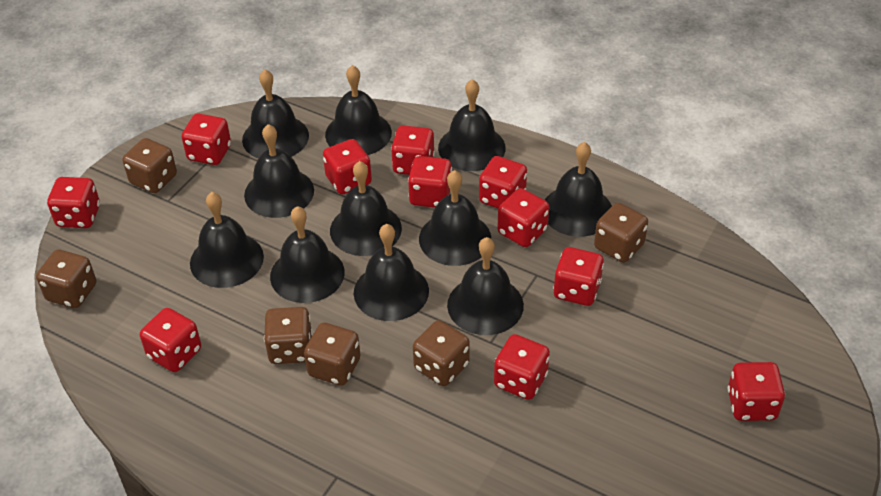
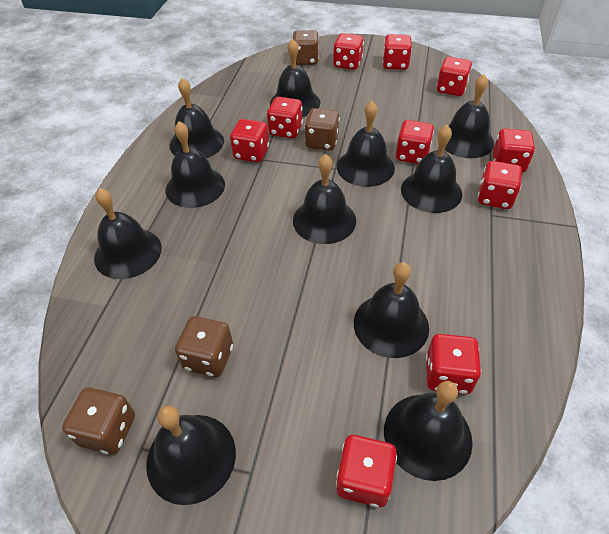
brown dice: [36,250,96,308] [123,138,177,193] [264,307,312,364] [304,323,360,386] [413,320,470,386] [594,203,648,263] = 6 -> [62,387,135,454] [175,316,233,377] [292,30,319,65] [304,108,340,150] = 4
red dice: [47,177,100,228] [140,308,201,372] [182,114,231,165] [323,139,372,194] [391,125,435,175] [408,156,452,208] [479,156,527,208] [494,334,550,400] [498,188,549,247] [553,247,604,306] [728,362,785,421] = 11 -> [230,119,269,162] [267,97,303,138] [333,33,364,70] [336,435,397,507] [383,34,412,70] [396,120,434,164] [426,334,481,394] [437,57,472,96] [478,161,522,209] [493,129,535,173] = 10

